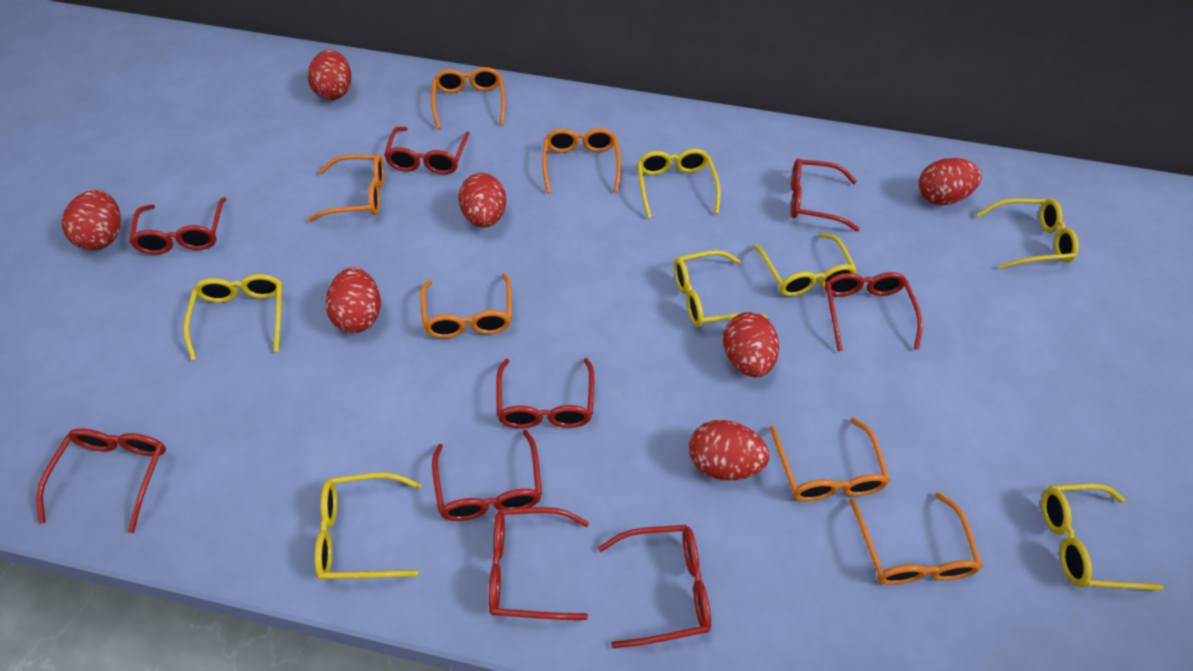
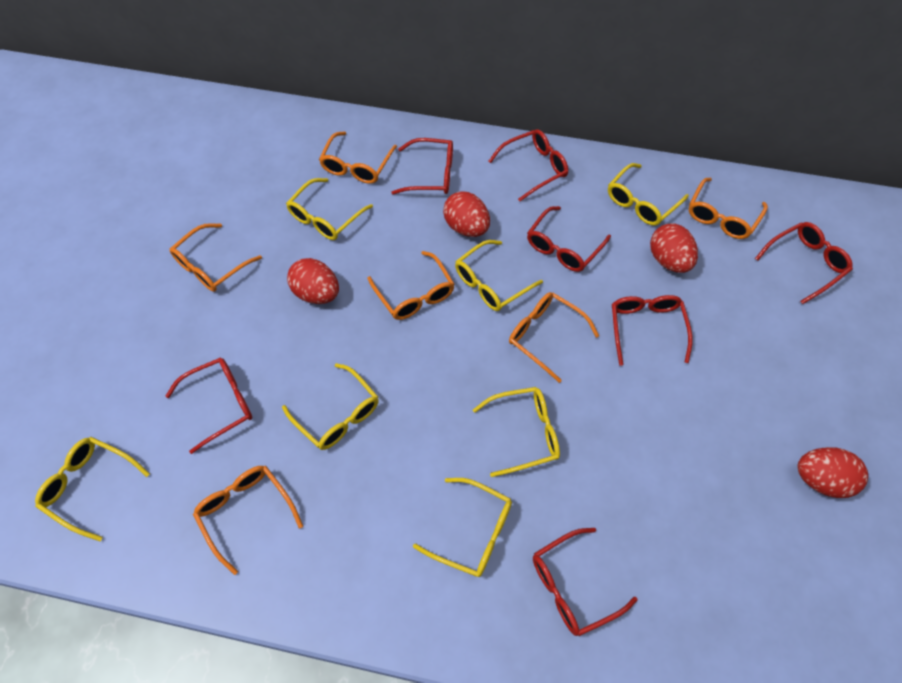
red egg: [62,190,121,250] [308,50,352,100] [326,267,381,333] [458,173,506,228] [689,420,770,481] [723,312,779,377] [919,158,981,205] = 7 -> [287,258,339,304] [443,191,490,237] [650,223,698,273] [797,447,868,498] = 4
red glasses: [36,428,166,533] [129,197,227,255] [384,127,470,175] [432,430,542,521] [489,507,589,620] [496,358,594,428] [598,525,711,648] [791,159,860,231] [825,272,923,352] = 9 -> [166,357,252,454] [391,138,453,195] [489,129,568,201] [527,206,611,272] [533,528,638,636] [612,295,693,366] [755,222,853,304] = 7

